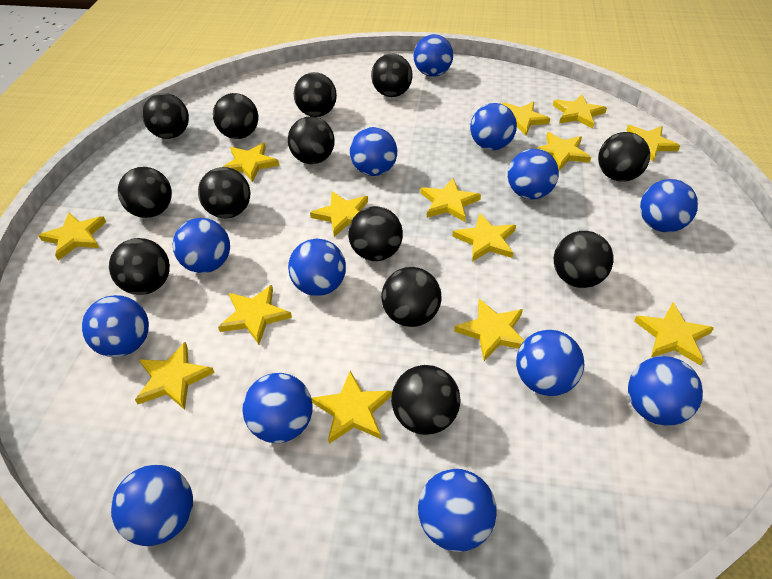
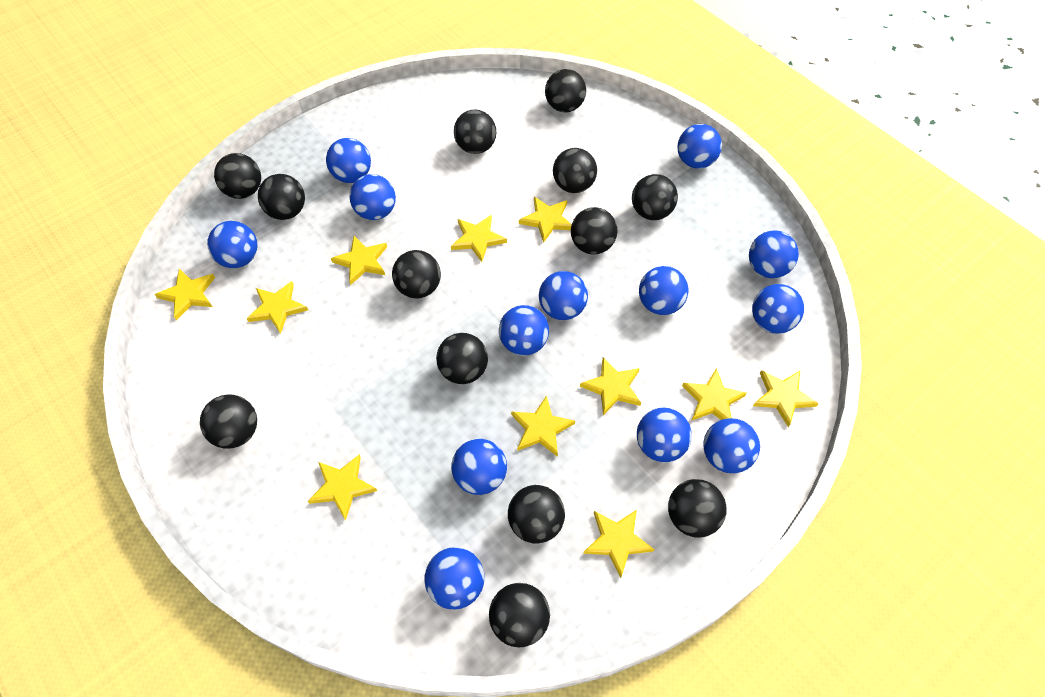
yellow star: [38,212,106,260] [135,342,215,410] [218,285,292,344] [223,143,279,182] [310,191,368,237] [311,371,392,444] [420,178,481,222] [452,213,516,262] [454,299,524,361] [502,102,550,135] [535,132,591,171] [553,95,607,128] [626,125,680,162] [634,303,714,366] = 14 -> [155,269,215,320] [246,281,308,334] [308,454,377,521] [331,236,387,285] [451,215,507,262] [511,395,575,457] [519,197,572,243] [580,357,641,415] [583,510,654,578] [682,368,747,421] [753,370,819,427] = 11

